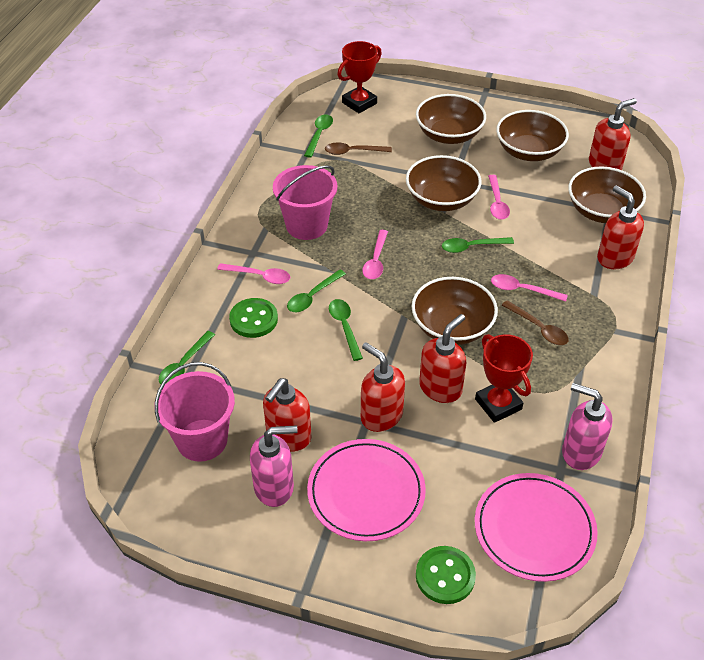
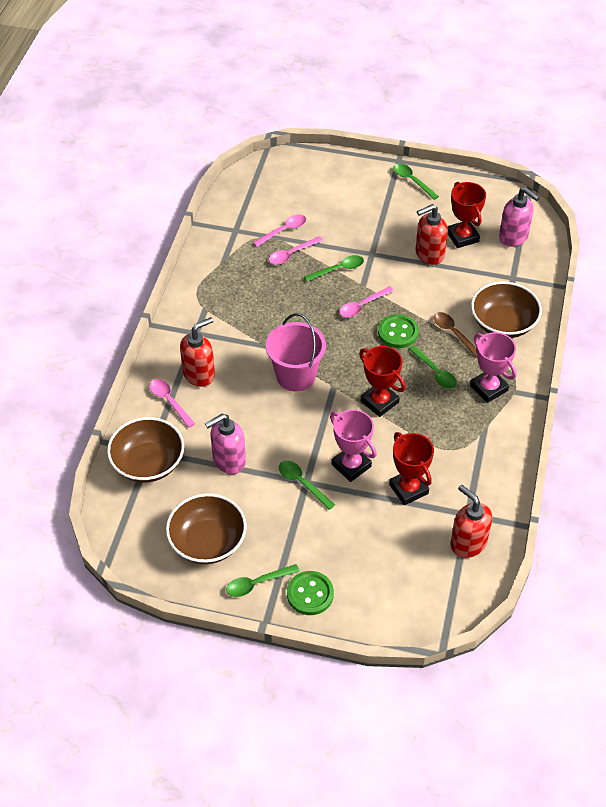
brown bowl: [406,155,482,211] [412,277,498,345] [416,94,486,144] [496,110,569,161] [568,166,646,223] = 5 -> [107,417,184,482] [166,493,247,564] [471,282,542,338] = 3
brown spoon: [325,142,392,155] [502,300,569,345] = 2 -> [433,312,477,358] = 1
pink bucket: [154,362,235,462] [273,165,338,240] = 2 -> [266,313,326,391] = 1
pink plate: [307,439,426,541] [475,473,598,582] = 2 -> none = 0
pink trophy: none = 0 -> [330,410,377,482] [470,332,517,403] = 2
red soap dispenser: [263,378,311,452] [361,343,405,432] [419,314,466,403] [589,98,637,170] [597,185,644,269] = 5 -> [180,317,215,387] [416,204,448,265] [450,485,492,558] = 3
red trophy: [337,41,382,113] [475,334,533,423] = 2 -> [359,346,406,417] [389,432,434,505] [447,182,486,248] = 3

